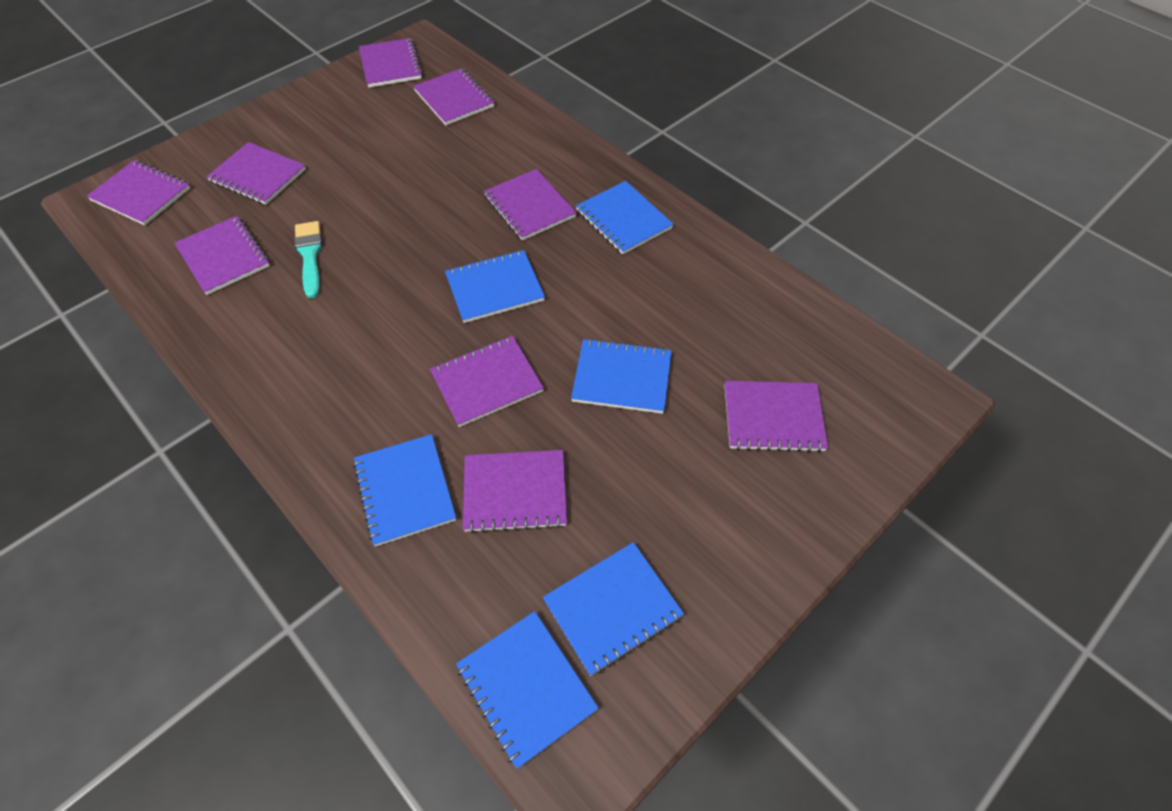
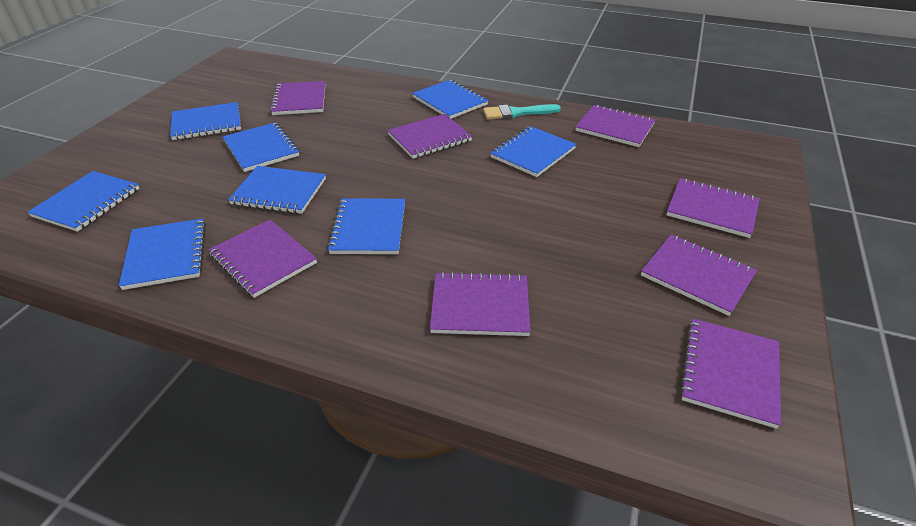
blue notebook: [353,434,456,547] [445,250,545,323] [456,611,599,769] [543,542,684,676] [571,338,672,414] [576,181,674,255] = 6 -> [27,171,140,232] [119,218,206,290] [170,102,241,140] [223,122,299,172] [228,166,326,214] [327,198,405,254] [412,80,488,119] [490,126,576,177] = 8
purple notebook: [87,160,190,225] [175,216,270,295] [206,142,306,205] [359,38,423,88] [413,68,495,125] [430,336,544,427] [463,450,567,533] [483,169,576,241] [724,381,828,453] = 9 -> [208,219,317,298] [270,81,325,115] [387,114,472,159] [430,272,531,336] [575,104,655,147] [641,234,757,316] [666,178,760,238] [680,319,781,429] = 8

